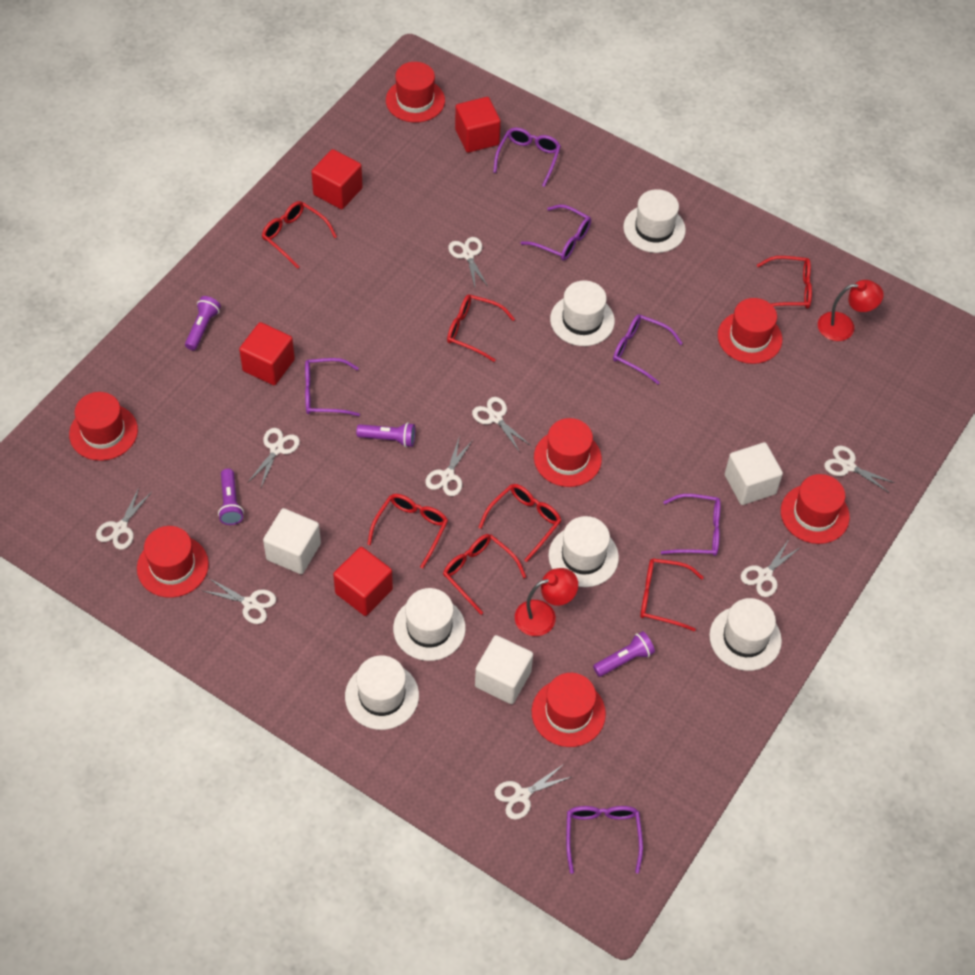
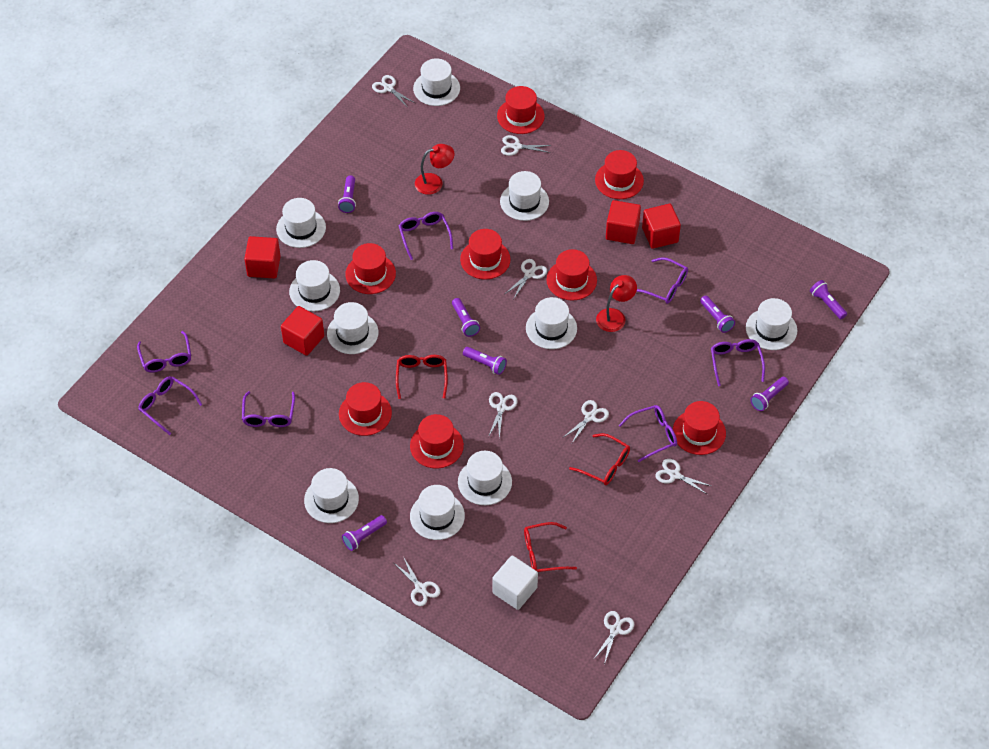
purple flashlight: [185,296,221,350] [218,469,244,525] [356,422,415,447] [593,631,655,677] = 4 -> [338,175,356,213] [342,515,387,551] [452,298,480,337] [463,347,507,375] [700,296,735,333] [750,377,789,411] [810,280,847,319] = 7
purple glasses: [305,358,360,416] [493,127,561,187] [521,205,591,261] [566,806,643,874] [613,314,683,384] [661,494,721,556] = 6 -> [137,331,191,373] [138,376,202,435] [242,391,295,427] [399,212,453,260] [619,405,677,462] [636,257,688,304] [711,339,765,386] = 7
red glasses: [262,201,337,269] [367,494,448,568] [443,534,526,615] [447,294,515,362] [478,484,561,562] [640,558,704,632] [757,256,812,309] = 7 -> [396,355,448,399] [524,522,577,572] [569,433,630,485] = 3
red hat: [69,392,138,461] [137,526,209,598] [386,62,445,123] [532,673,606,747] [534,418,602,487] [718,298,782,364] [781,474,850,544] = 7 -> [339,382,392,436] [345,243,396,294] [410,414,464,469] [460,229,511,280] [497,86,545,134] [546,249,597,301] [595,150,644,199] [673,401,726,455] = 8
white cube: [263,508,321,574] [475,635,533,704] [725,442,783,505] = 3 -> [492,555,538,610] = 1
white hat: [345,656,419,730] [393,588,466,661] [548,516,619,587] [550,280,615,346] [623,189,686,253] [709,598,782,671] = 6 -> [276,198,326,248] [289,260,340,312] [304,468,359,523] [327,302,378,354] [410,485,465,540] [413,58,460,106] [458,451,512,505] [500,171,549,221] [526,297,577,349] [746,298,797,350] = 10
white scissors: [96,488,152,550] [203,578,276,624] [248,428,300,487] [425,438,473,496] [448,237,488,287] [472,397,531,452] [495,764,573,820] [741,539,801,597] [824,446,895,493] = 9 -> [372,75,415,108] [394,558,440,606] [488,392,518,439] [501,135,551,156] [505,259,547,298] [564,400,609,443] [593,611,634,664] [655,459,711,494] = 8

